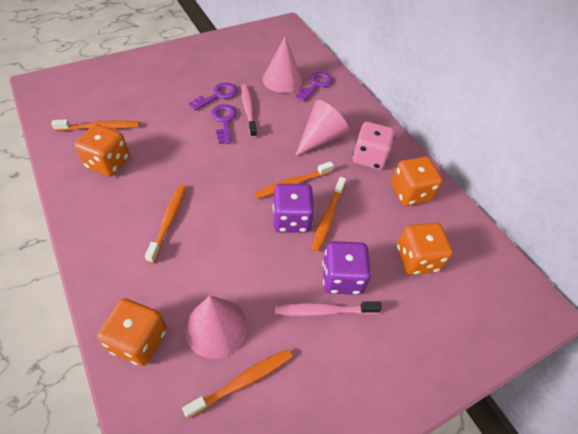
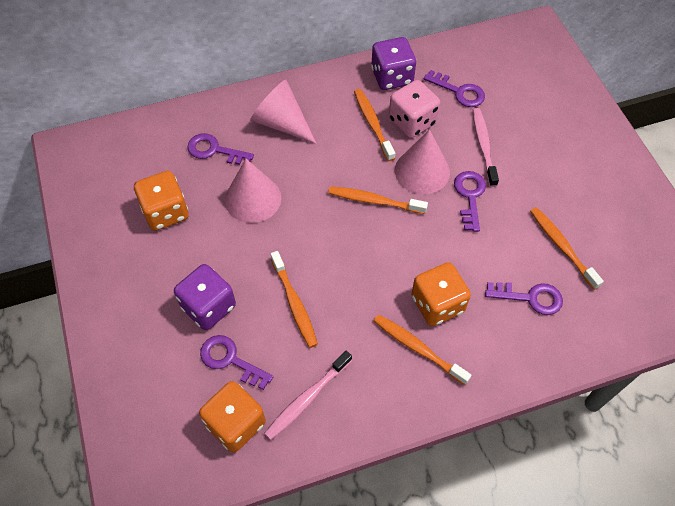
orange dice: [74,124,130,176] [97,298,167,366] [391,157,442,206] [397,222,453,275] = 4 -> [134,171,189,231] [199,381,266,452] [411,262,471,326] = 3
purple key: [189,83,237,111] [211,104,236,144] [296,72,333,102] = 3 -> [187,133,254,165] [200,335,273,390] [424,70,485,107] [454,171,486,232] [485,282,563,315] = 5

